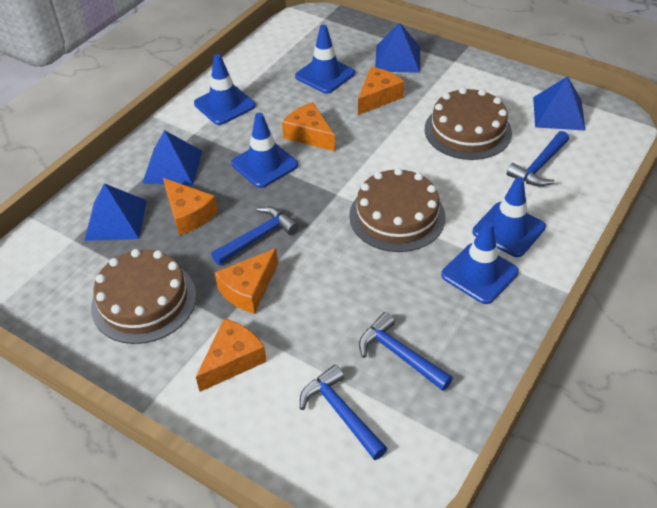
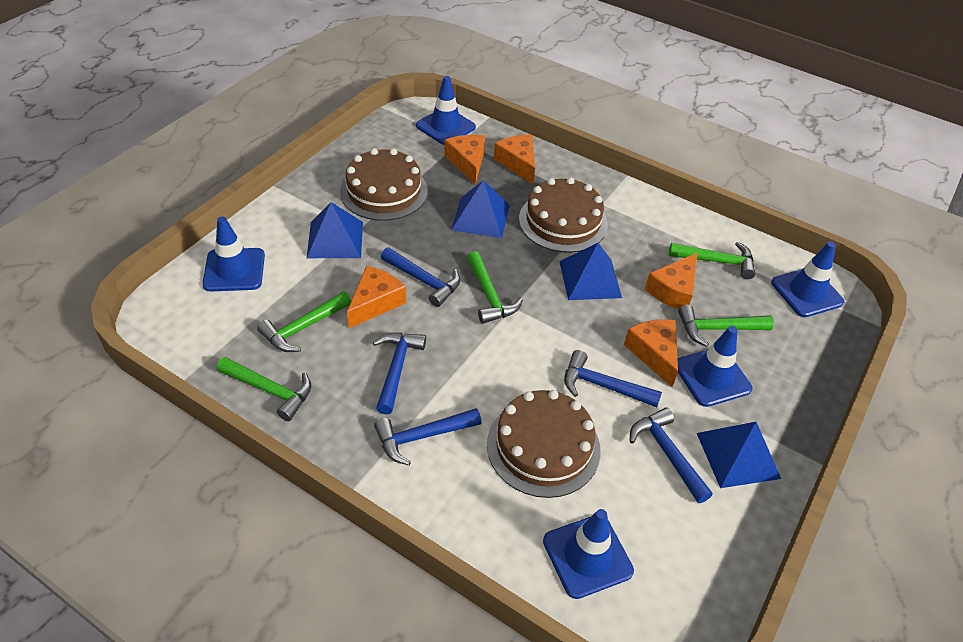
blue hammer: [211,207,299,265] [300,365,388,460] [359,312,453,391] [507,131,569,186] = 4 -> [373,332,426,414] [374,408,481,465] [381,247,460,307] [564,350,662,407] [629,407,713,503] = 5
green hammer: none = 0 -> [217,357,311,421] [257,291,351,352] [467,251,523,324] [669,242,755,279] [678,305,774,347] = 5

